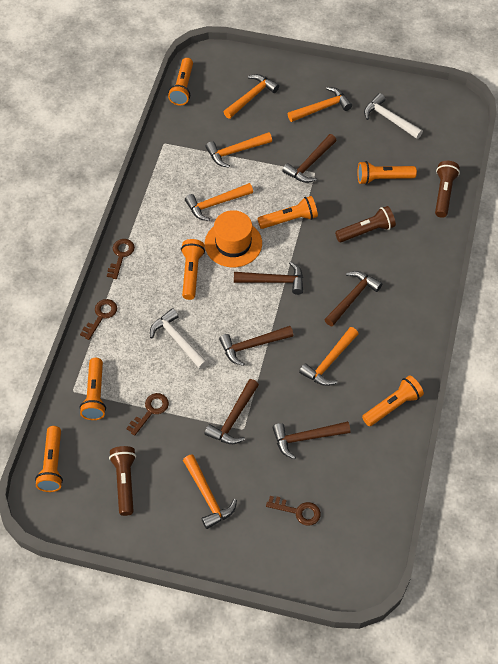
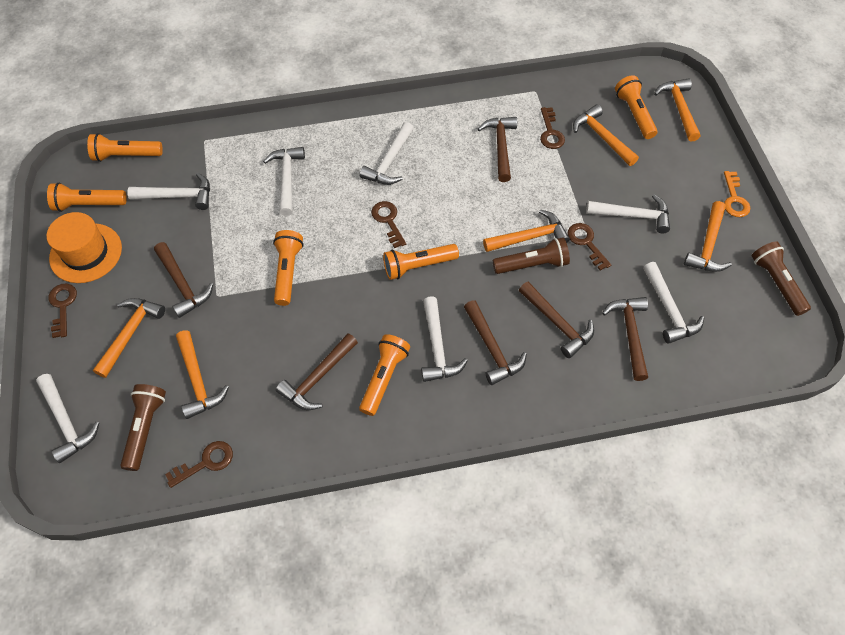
brown key: [80,299,117,340] [107,239,135,279] [126,393,169,436] [266,496,321,526] = 4 -> [48,284,77,338] [165,441,233,488] [371,201,406,248] [540,107,565,149] [568,223,611,271] = 5
orange flashlight: [35,426,63,492] [80,358,106,420] [168,58,193,105] [181,239,205,300] [257,196,318,229] [357,161,417,185] [362,375,424,426] = 7 -> [47,183,127,212] [87,133,163,162] [273,230,304,306] [359,334,410,416] [383,244,459,280] [615,75,658,139] = 6
orange key: none = 0 -> [724,171,750,217] = 1
white hammer: [150,308,208,369] [364,93,423,139] = 2 -> [36,374,99,463] [127,173,210,210] [263,147,305,216] [359,122,414,185] [421,296,468,382] [586,194,670,233] [643,262,704,344] = 7

